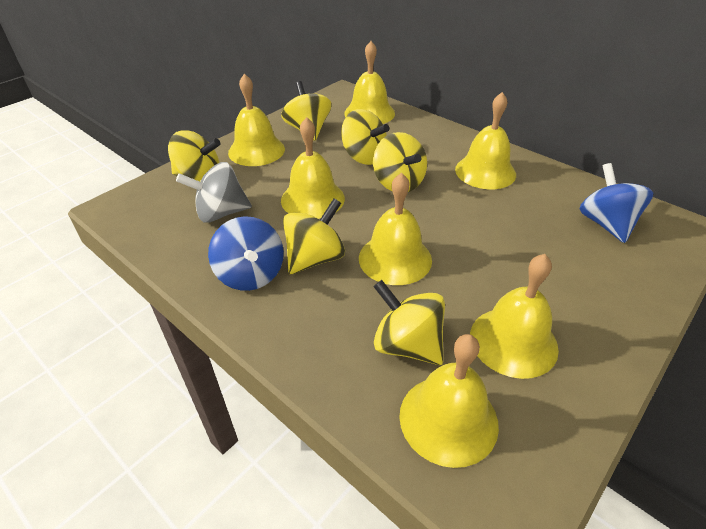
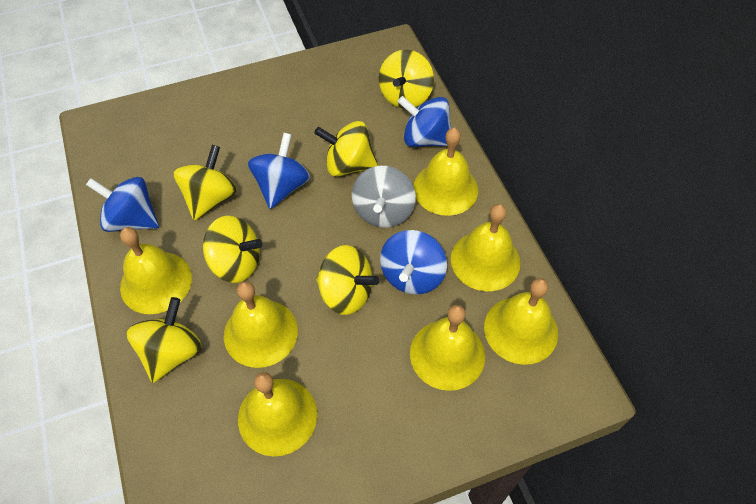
blue spinning top: [208,216,284,291] [579,163,654,243] = 2 -> [86,177,159,232] [248,133,310,209] [380,230,447,294] [397,96,451,147] = 4

